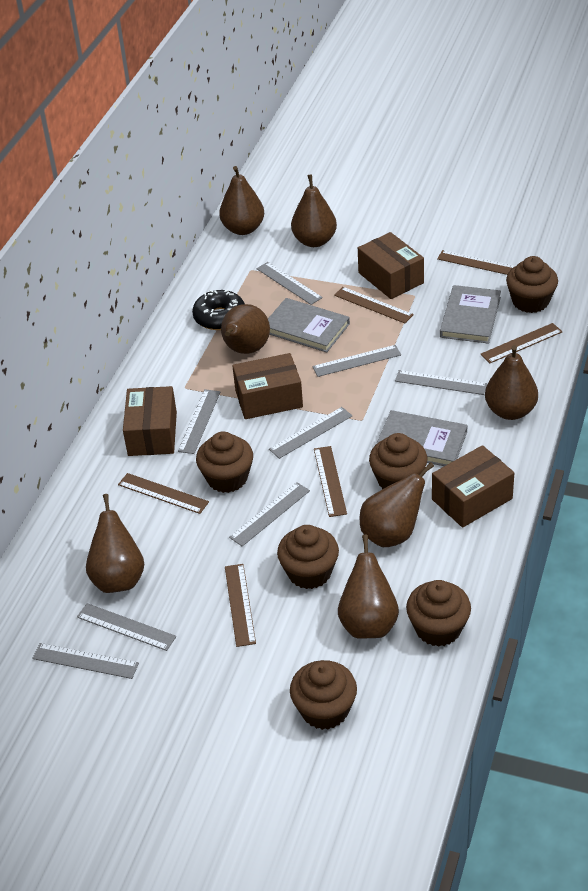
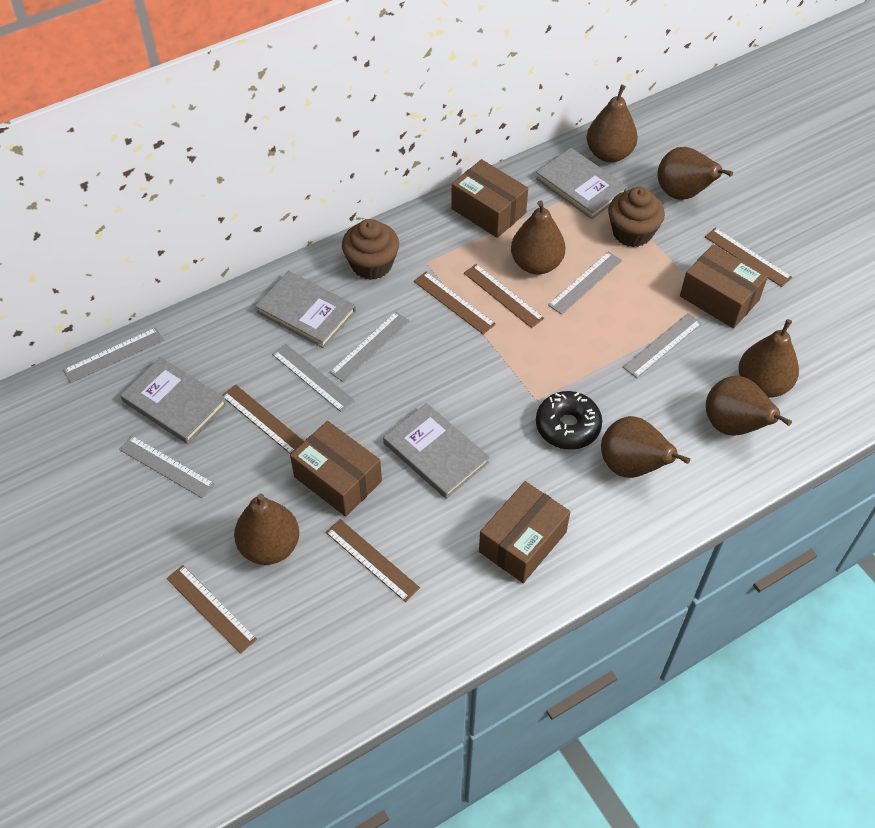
brown cupcake: [196,431,253,493] [277,525,339,589] [290,660,357,730] [369,433,427,489] [406,580,471,647] [506,256,558,313] = 6 -> [342,219,399,280] [608,187,665,247] = 2
grey book: [268,298,350,352] [376,410,468,466] [440,285,501,344] = 3 -> [120,357,227,444] [255,271,356,348] [383,403,490,499] [536,148,627,219] = 4
grey ruler: [32,643,139,679] [77,603,176,651] [178,389,220,454] [229,482,310,546] [256,262,323,305] [269,407,352,459] [313,345,401,377] [395,370,487,395] = 8 -> [63,328,164,383] [119,436,215,499] [272,344,355,412] [329,312,410,382] [548,251,622,315] [623,313,702,378] = 6

